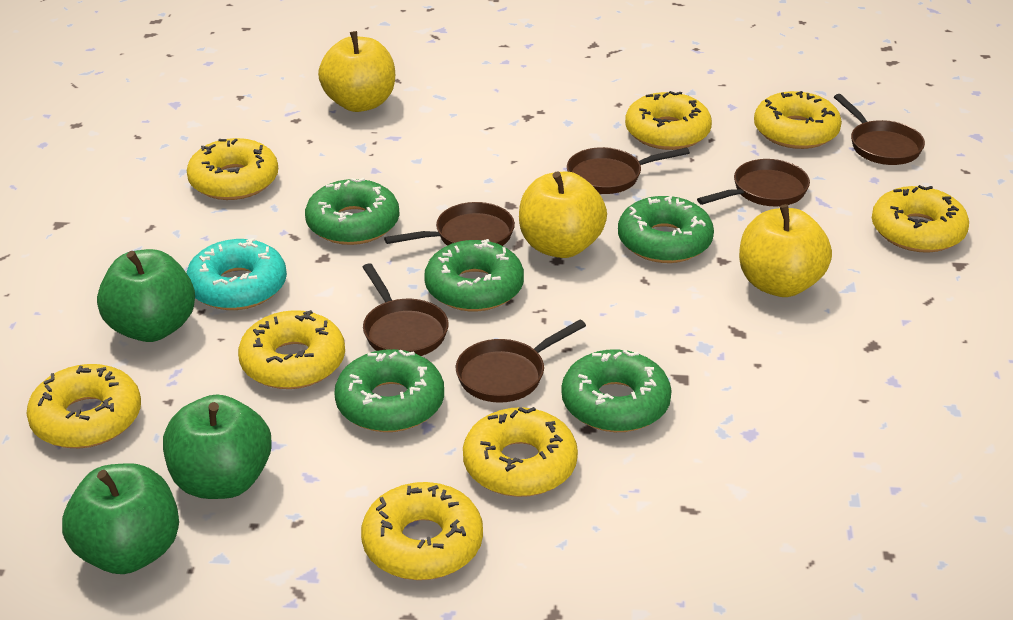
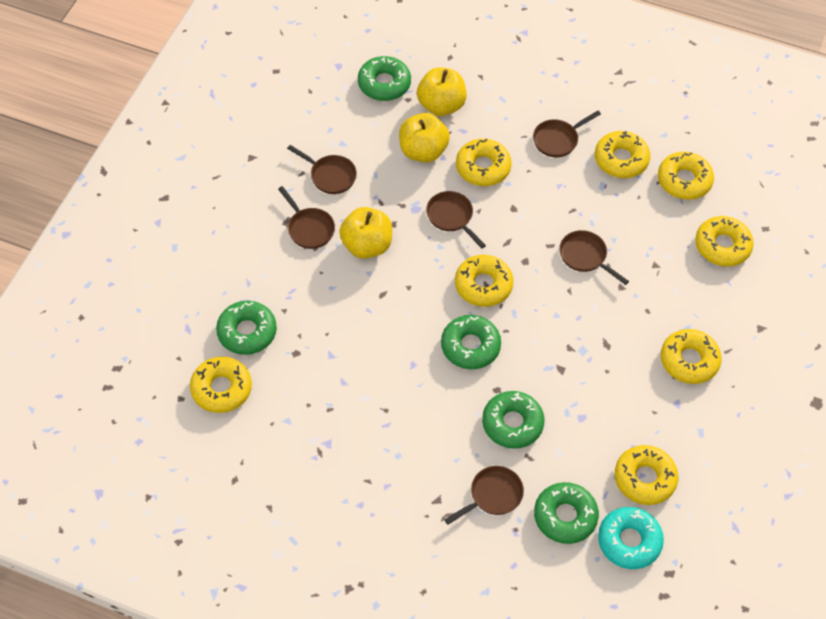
green apple: [62,463,179,574] [97,249,195,342] [163,395,272,499] = 3 -> none = 0

